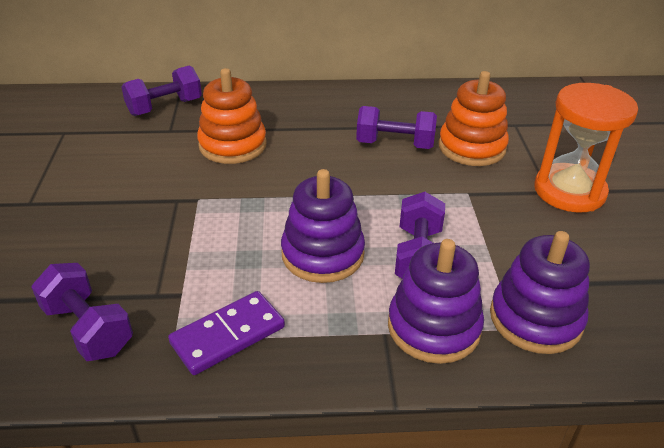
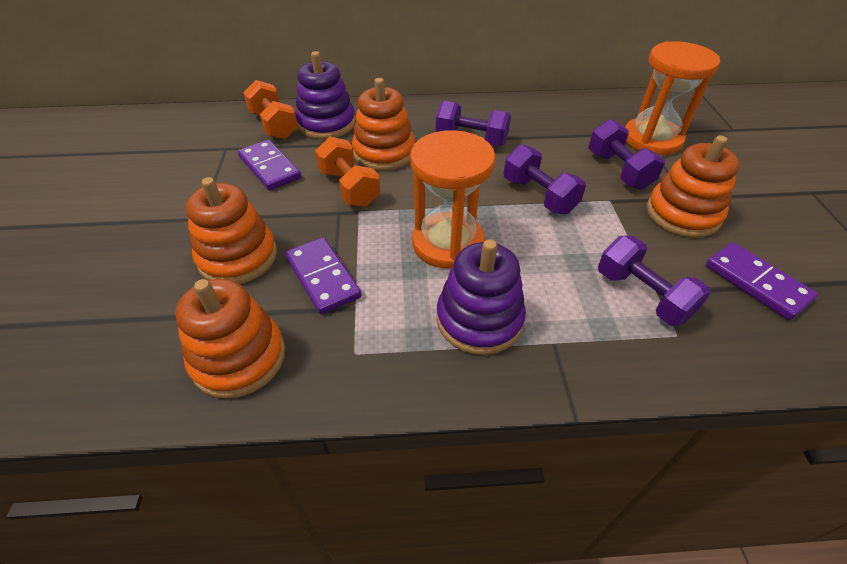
orange dumbbell: none = 0 -> [243,80,298,139] [315,137,381,207] = 2
orange hourglass: [534,83,638,212] = 1 -> [410,130,496,269] [625,41,720,155] = 2
orange stacking toy: [197,68,267,164] [439,71,509,166] = 2 -> [175,279,285,399] [186,177,277,284] [352,78,415,171] [647,135,740,238] = 4
purple domino: [168,291,285,375] = 1 -> [238,140,301,191] [285,237,361,315] [706,242,818,320] = 3
purple stacking toy: [281,169,365,283] [388,239,484,364] [490,231,590,354] = 3 -> [295,51,356,139] [437,239,526,355] = 2

